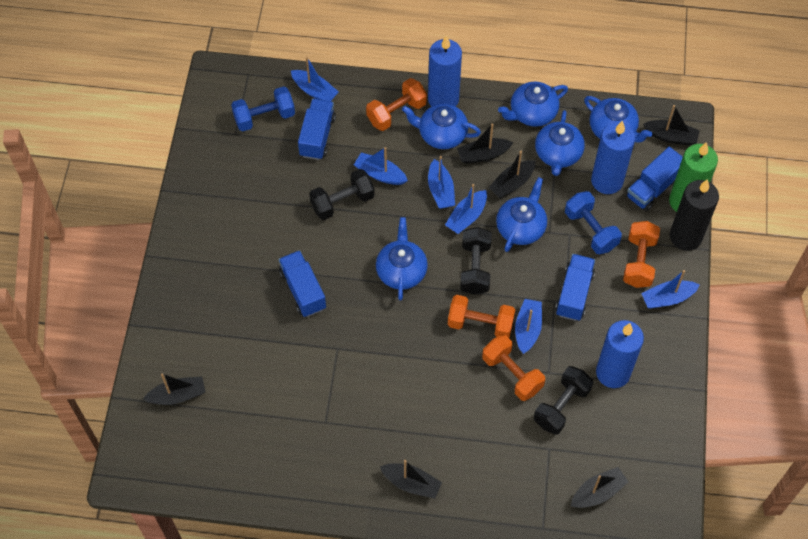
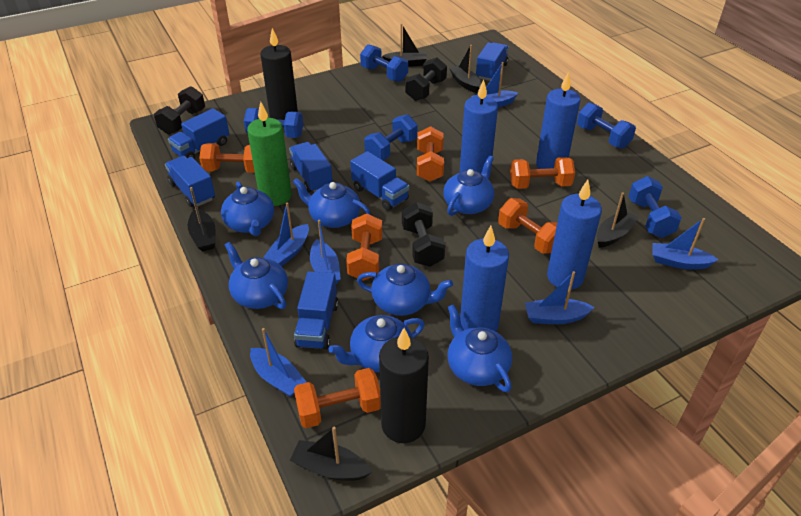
black boat: [143,373,205,405] [380,460,442,499] [457,124,513,164] [488,151,536,198] [571,467,629,508] [643,105,700,146] = 6 -> [188,187,216,252] [290,427,372,481] [382,24,427,67] [449,45,481,93] [596,192,639,248] = 5
black candle: [670,179,719,251] = 1 -> [260,28,298,120] [379,328,429,443] = 2
blue candle: [428,35,462,107] [591,120,635,194] [596,320,644,388] = 3 -> [460,80,498,174] [460,226,509,331] [536,72,580,169] [547,180,602,290] = 4
blue dumbbell: [231,87,295,132] [565,191,622,254] = 2 -> [244,108,303,138] [360,44,408,82] [364,114,418,160] [577,102,636,149] [629,176,682,238] = 5
blue teapot: [376,217,428,300] [402,104,481,149] [496,177,547,252] [498,81,568,127] [535,110,585,176] [584,96,652,142] = 6 -> [221,181,274,236] [225,242,288,309] [293,178,371,228] [329,315,425,372] [357,264,453,316] [443,156,494,216] [448,304,512,392] = 7
blue truck: [279,250,326,317] [298,99,336,160] [555,254,595,321] [626,147,683,211] = 4 -> [165,156,215,207] [168,108,229,159] [289,142,333,193] [294,271,338,350] [350,151,409,211] [476,42,509,81] = 6
orange dumbbell: [366,78,427,131] [448,295,515,338] [482,335,545,401] [623,221,660,288] = 4 -> [199,143,255,173] [294,368,381,428] [346,214,382,281] [417,126,444,182] [498,198,557,254] [510,157,575,189] = 6

